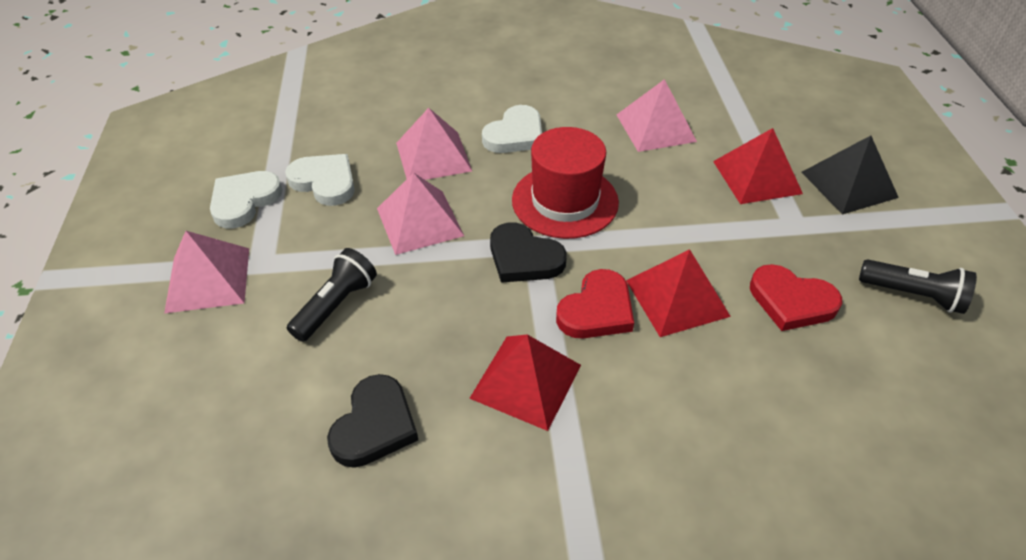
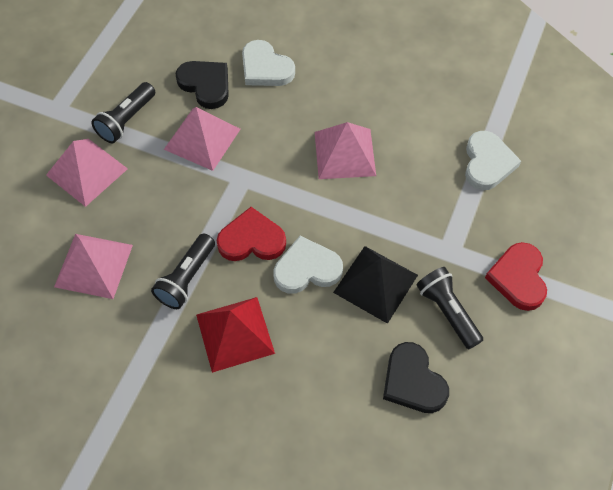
black flashlight: [287,248,377,342] [859,260,977,314] = 2 -> [91,82,155,143] [151,233,215,309] [416,267,483,349] = 3
red hat: [512,127,619,239] = 1 -> none = 0
red pyramid: [469,335,581,431] [626,249,731,337] [713,128,803,204] = 3 -> [196,297,275,373] = 1

